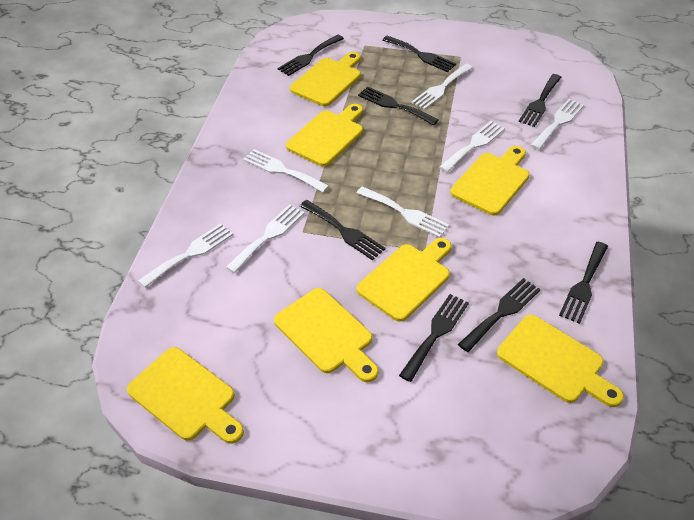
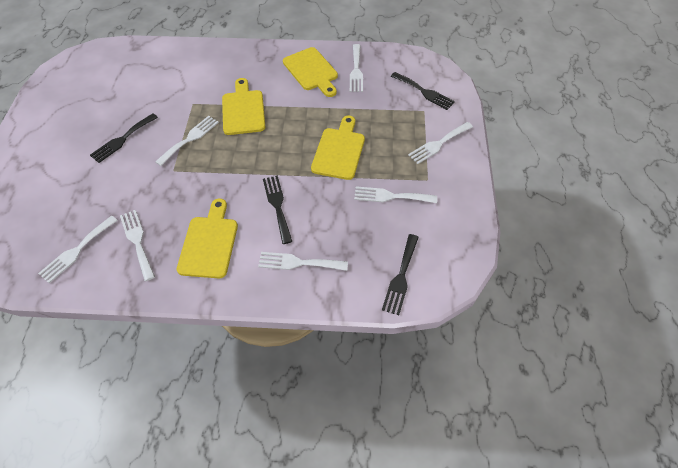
black fork: [278,35,344,76] [300,200,386,260] [358,86,438,126] [383,36,456,72] [399,294,469,382] [458,278,541,352] [519,74,562,127] [559,242,608,324] = 8 -> [90,113,158,163] [263,175,292,244] [382,234,419,315] [391,72,455,110] = 4
yellow cutting board: [127,347,244,444] [274,288,379,382] [286,104,363,167] [290,52,361,106] [357,238,452,322] [450,146,530,215] [497,315,624,407] = 7 -> [177,198,238,278] [222,78,265,135] [283,47,338,97] [311,116,365,180] = 4

